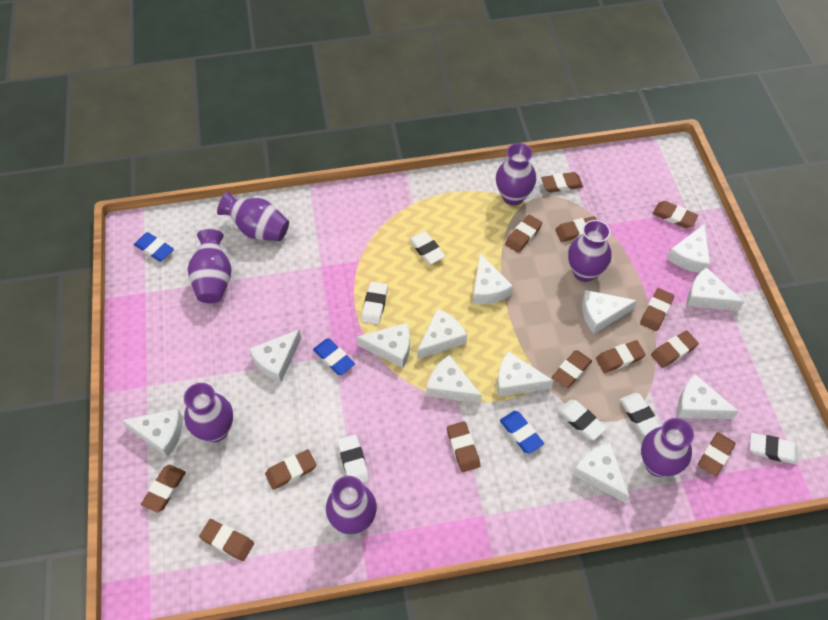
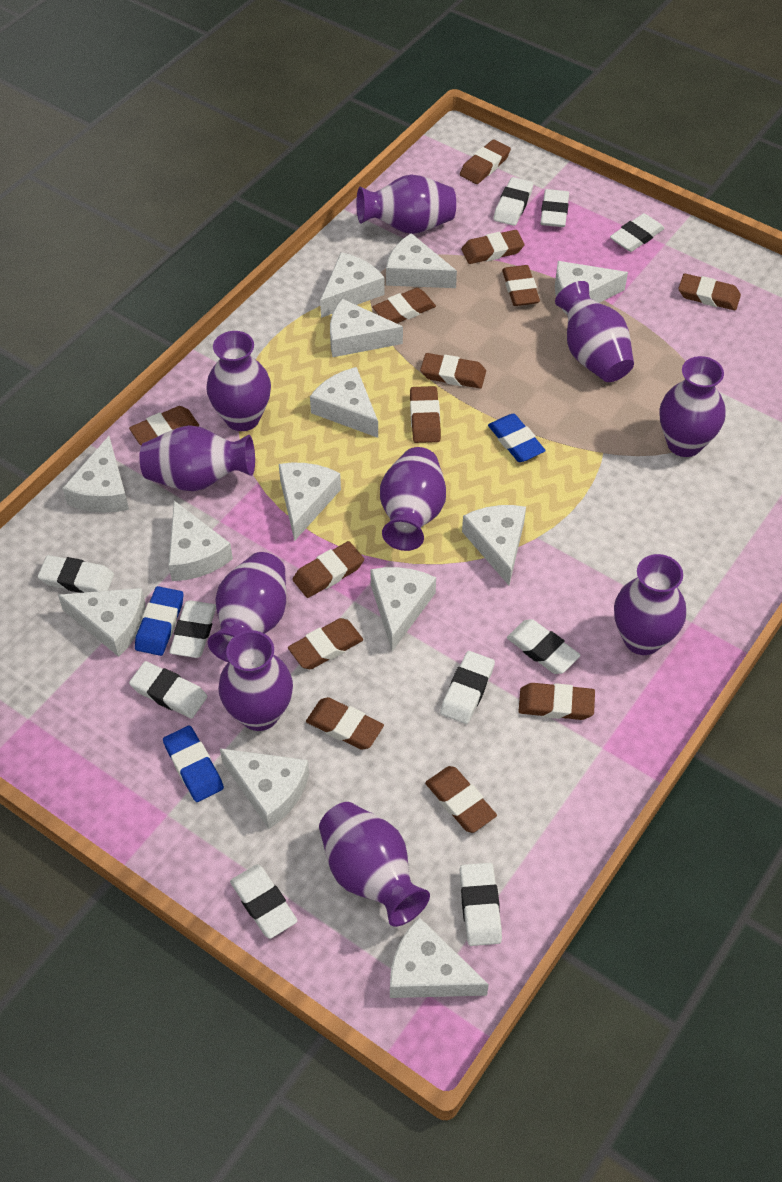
purple vase: [184,383,233,442] [188,229,232,303] [217,192,289,241] [326,476,377,534] [496,143,536,205] [568,220,611,282] [641,418,694,477] = 7 -> [139,425,255,491] [206,331,271,431] [208,552,286,662] [218,630,293,731] [319,802,430,927] [356,174,456,234] [380,447,446,551] [555,281,634,382] [614,554,686,655] [660,356,726,457] = 10
white cheese: [122,409,183,457] [249,330,301,382] [356,323,410,368] [417,309,467,359] [426,355,482,403] [473,253,513,304] [497,351,554,397] [573,442,630,503] [582,290,637,334] [667,224,710,273] [677,374,739,419] [687,267,744,311] = 12 -> [58,588,146,657] [62,436,129,513] [168,501,233,581] [220,748,309,829] [279,463,341,541] [310,367,378,438] [320,252,385,318] [330,299,403,357] [370,567,436,651] [386,233,457,288] [390,917,489,998] [462,505,526,585] [555,261,628,316] = 13
white eraser: [337,434,369,483] [361,282,388,324] [409,231,445,264] [558,399,607,440] [620,393,661,436] [750,433,798,464] = 6 -> [38,555,114,593] [129,661,207,718] [169,600,216,658] [230,864,297,939] [440,651,495,724] [460,863,502,946] [493,177,533,226] [507,619,581,674] [540,189,569,227] [610,213,665,252] = 10

